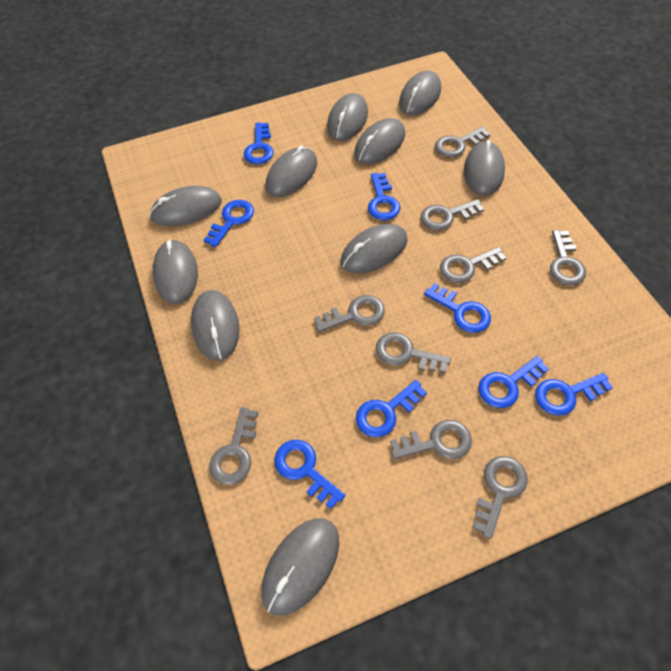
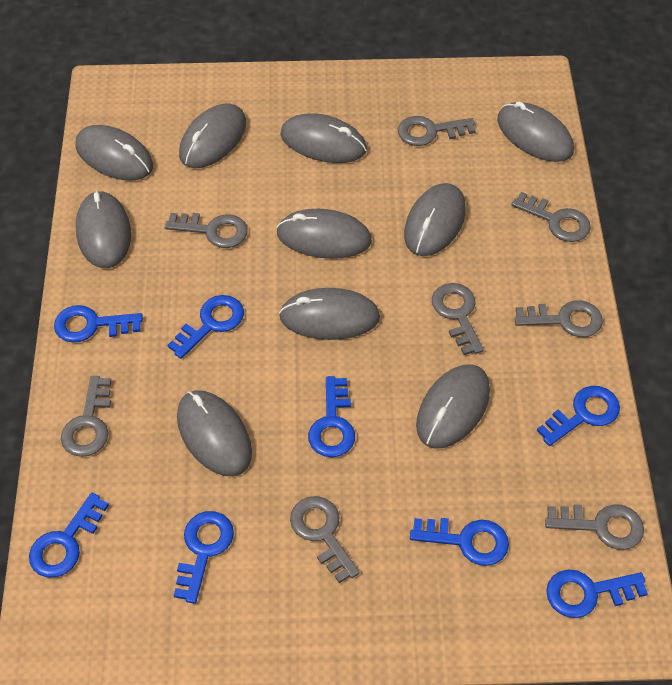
grey key: [209,407,258,485] [314,295,385,332] [376,332,451,373] [390,420,472,459] [421,199,484,230] [435,126,490,157] [440,247,506,283] [472,456,528,538] [550,230,586,285] = 9 -> [61,376,111,457] [165,213,248,248] [290,496,360,583] [398,116,476,146] [432,283,484,355] [511,192,591,242] [515,300,603,337] [545,504,644,550] = 8

